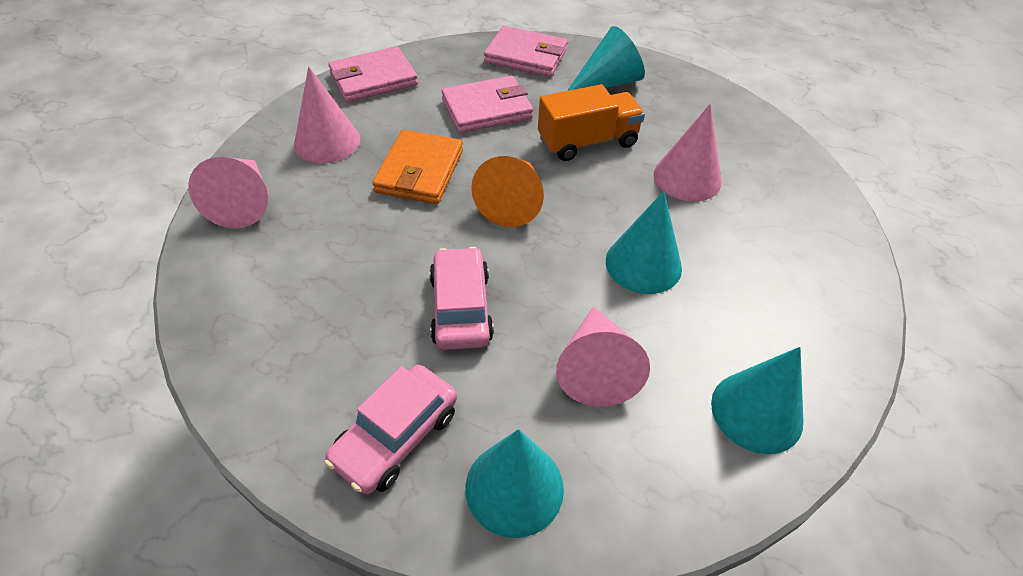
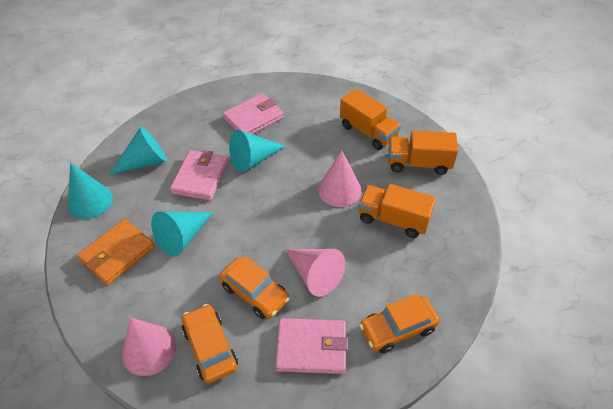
orange car: none = 0 -> [182,304,238,383] [219,256,290,319] [360,294,440,353] = 3
orange cone: [471,156,544,227] = 1 -> none = 0
orange truck: [538,84,645,161] = 1 -> [340,89,401,150] [359,184,436,238] [389,130,458,175] = 3
pink car: [324,365,457,495] [429,247,494,350] = 2 -> none = 0
pink cone: [188,157,268,228] [294,67,360,163] [556,306,650,407] [654,104,722,201] = 4 -> [122,318,176,376] [285,249,345,297] [318,151,362,207] = 3

